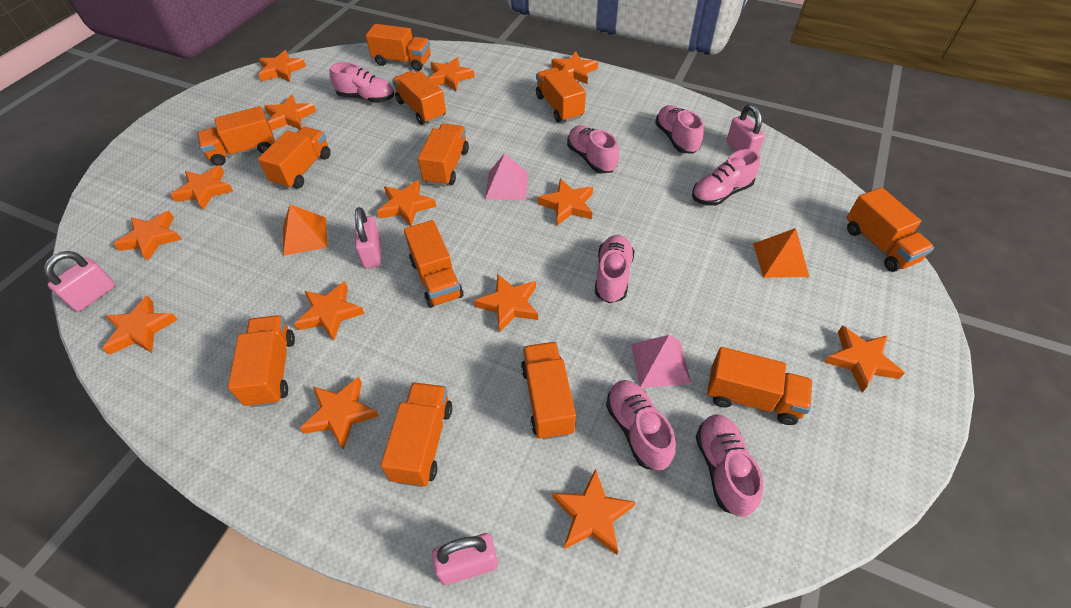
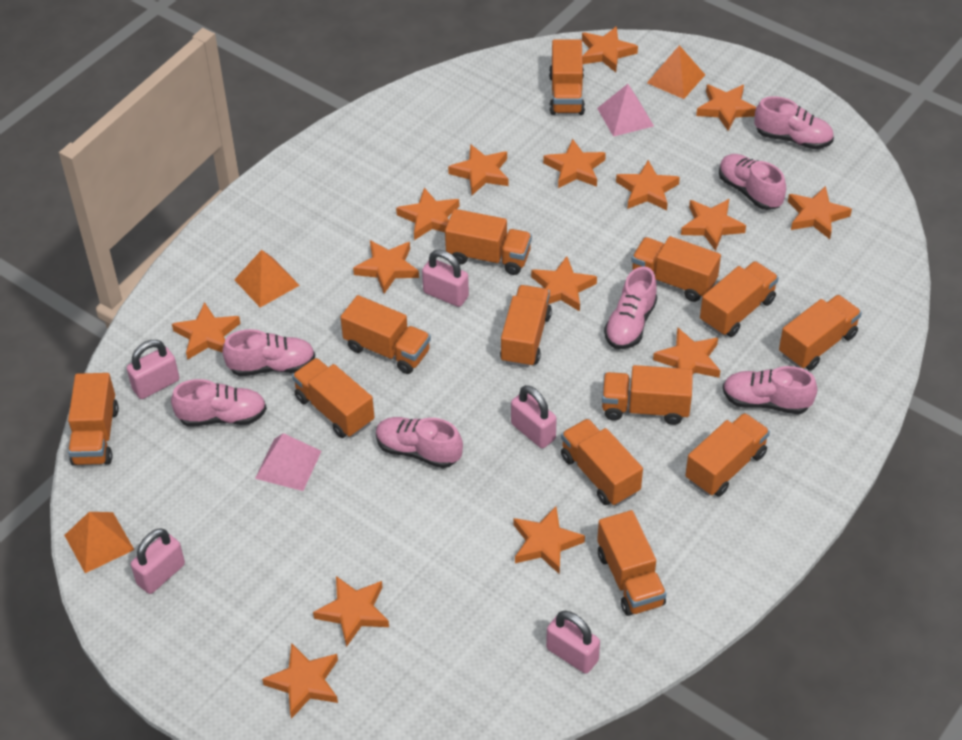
orange pyramid: [283,205,328,256] [753,228,809,278] = 2 -> [64,512,134,573] [234,250,300,307] [647,45,705,99] = 3
orange star: [103,296,178,355] [113,211,182,261] [171,165,233,210] [259,50,306,82] [264,95,316,130] [294,281,365,341] [300,377,379,449] [377,180,436,226] [429,57,475,91] [474,274,538,333] [538,178,593,225] [552,52,598,84] [553,469,636,555] [824,326,905,392] = 14 -> [172,302,241,360] [262,643,338,719] [313,576,389,647] [353,240,419,294] [396,188,460,240] [448,144,508,195] [513,506,585,574] [531,256,597,311] [543,139,606,188] [582,26,638,72] [616,160,680,210] [653,328,720,378] [681,199,746,251] [696,84,756,131] [788,186,852,239] = 15
orange truck: [197,106,275,166] [228,315,295,407] [258,127,331,189] [366,24,431,71] [381,382,452,487] [392,71,446,125] [404,220,463,308] [418,124,469,186] [521,342,576,440] [536,68,586,123] [707,347,812,425] [847,187,934,272] = 12 -> [68,373,119,465] [292,358,375,438] [341,295,431,374] [445,209,532,275] [500,285,552,368] [549,39,585,115] [561,419,643,506] [597,510,667,616] [602,365,693,425] [631,236,721,302] [685,413,770,497] [700,261,779,337] [779,295,862,371] = 13
pink padlock: [44,251,115,312] [355,207,381,268] [432,533,498,585] [727,104,765,153] = 4 -> [127,340,179,399] [131,528,185,594] [422,250,469,307] [511,385,557,448] [546,611,600,674] = 5

